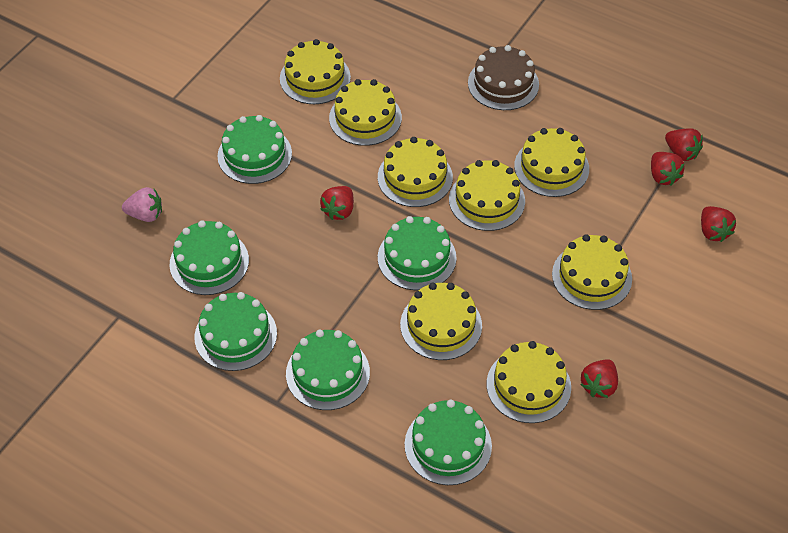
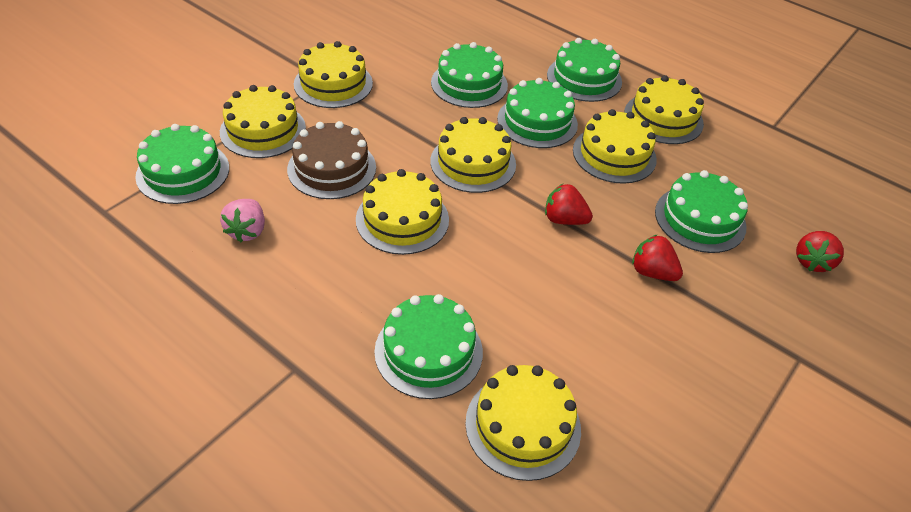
red strawberry: [320,186,354,220] [580,359,618,398] [651,152,685,186] [665,128,703,161] [701,206,736,242] = 5 -> [545,184,593,225] [632,234,683,281] [796,231,844,272] = 3
yellow cake: [280,39,351,104] [329,79,402,146] [378,137,453,207] [400,282,482,360] [449,160,525,231] [487,341,571,423] [514,128,589,197] [552,234,632,310] = 8 -> [220,85,306,158] [294,41,373,108] [356,169,449,255] [430,117,516,193] [465,365,581,481] [573,109,657,184] [624,75,704,144] = 7

